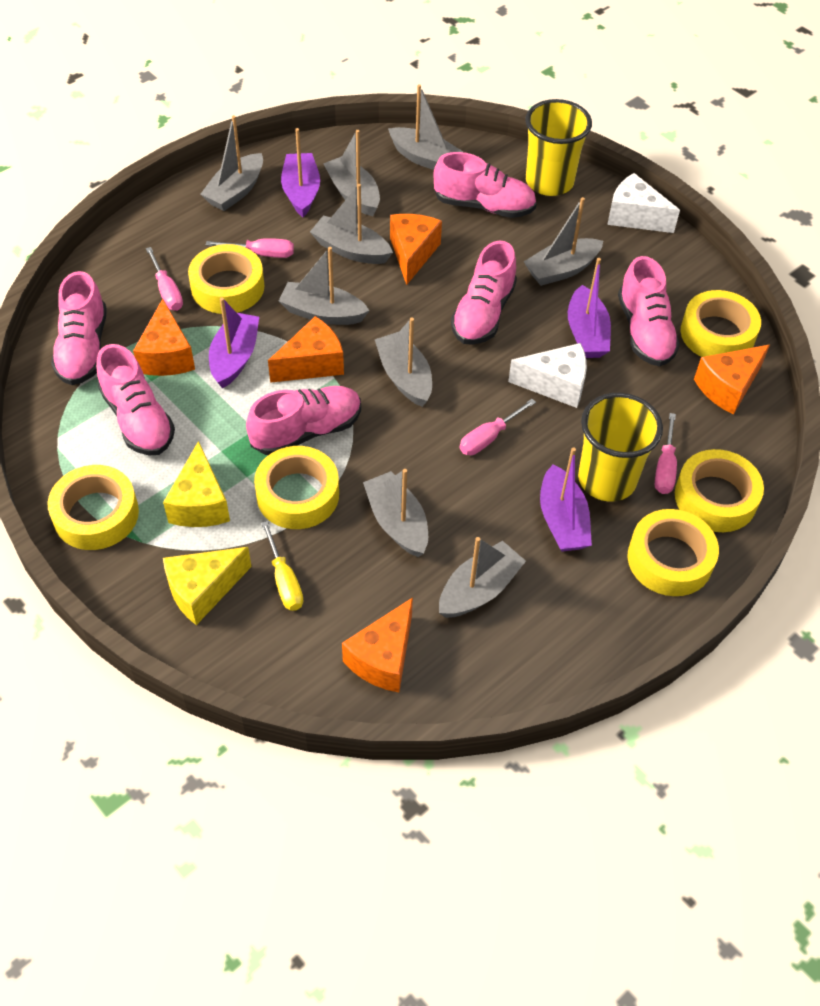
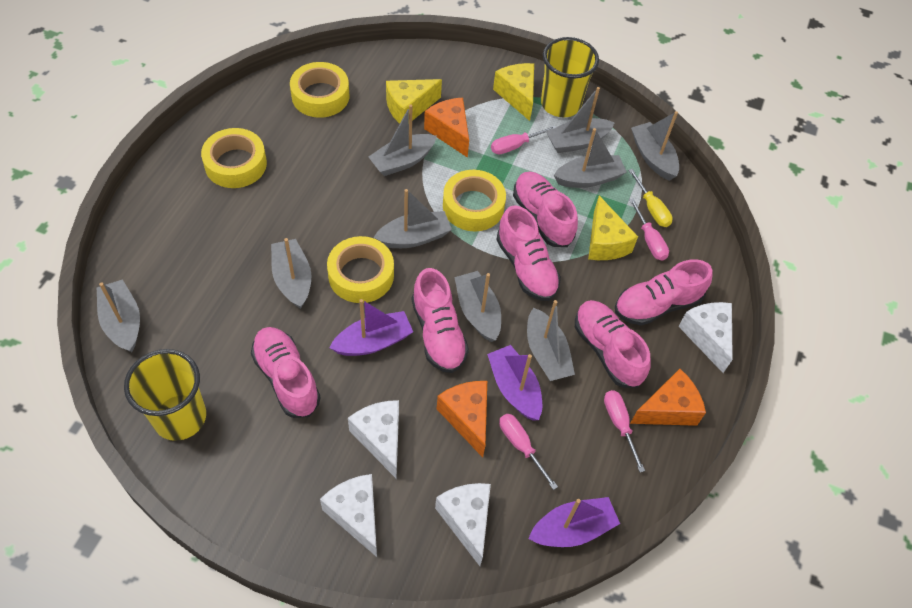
orange cheese: [133,299,195,376] [268,316,344,383] [342,597,413,692] [390,214,442,285] [694,344,770,415] = 5 -> [424,97,469,158] [437,381,487,457] [630,369,706,426] = 3
purple boat: [209,297,259,388] [281,128,320,217] [540,447,592,552] [568,258,611,358] = 4 -> [329,299,413,356] [487,345,542,421] [528,497,620,547] = 3
white cheese: [508,343,587,408] [607,173,680,233] = 2 -> [320,474,377,557] [348,400,399,478] [435,483,491,566] [678,302,733,373] = 4
yellow cheese: [163,441,230,527] [163,547,251,625] = 2 -> [386,79,442,124] [493,63,534,121] [588,196,638,260] = 3
yellow tape: [48,465,139,550] [188,244,264,314] [254,446,339,529] [628,509,719,596] [675,449,764,532] [680,290,761,357] = 6 -> [201,128,267,188] [290,62,349,118] [327,236,394,303] [443,170,506,232] = 4

